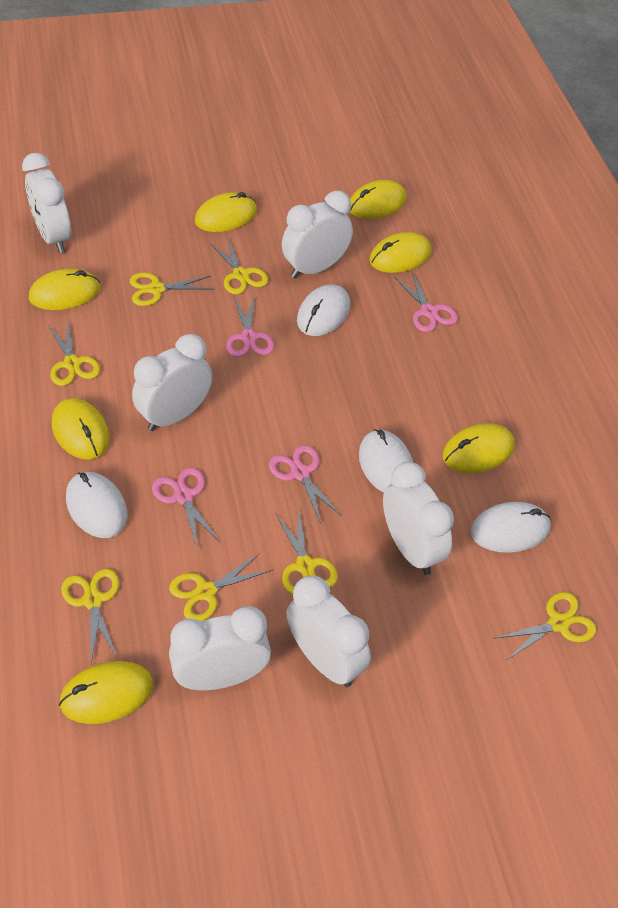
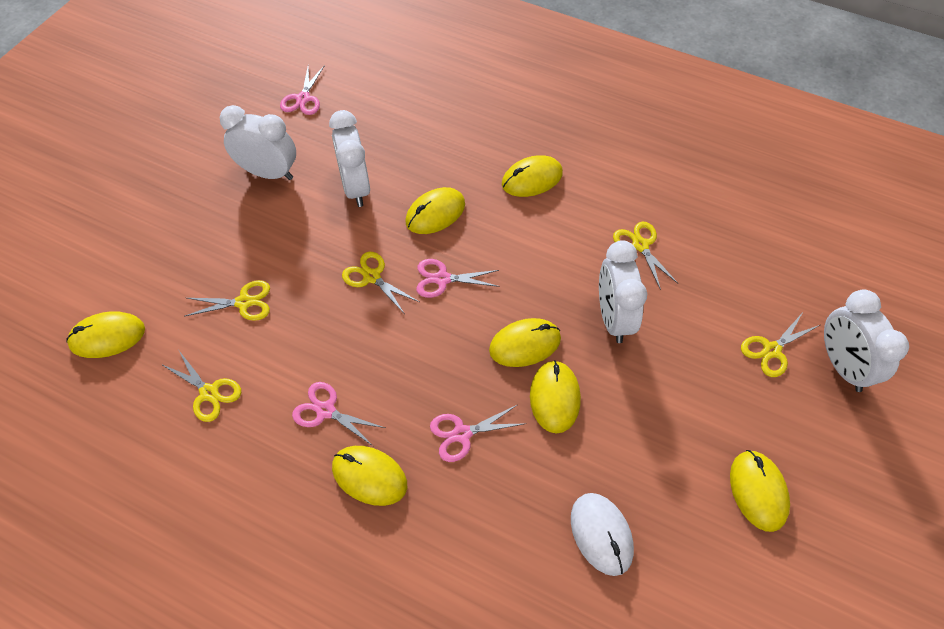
white clock: [22,153,71,253] [132,334,213,431] [169,606,271,690] [282,191,353,278] [286,575,371,687] [383,462,454,575] = 6 -> [220,105,296,180] [329,110,370,207] [599,240,647,343] [824,290,909,392] = 4
white mouse: [66,472,127,538] [297,284,350,336] [359,429,414,493] [470,502,551,553] = 4 -> [571,493,634,576] = 1
yellow scissors: [48,320,100,386] [61,569,119,664] [130,273,213,306] [169,552,272,621] [210,238,268,295] [276,507,338,594] [493,592,596,660] = 7 -> [161,351,241,422] [185,280,270,321] [342,252,419,314] [613,222,678,290] [741,312,820,377] = 5

